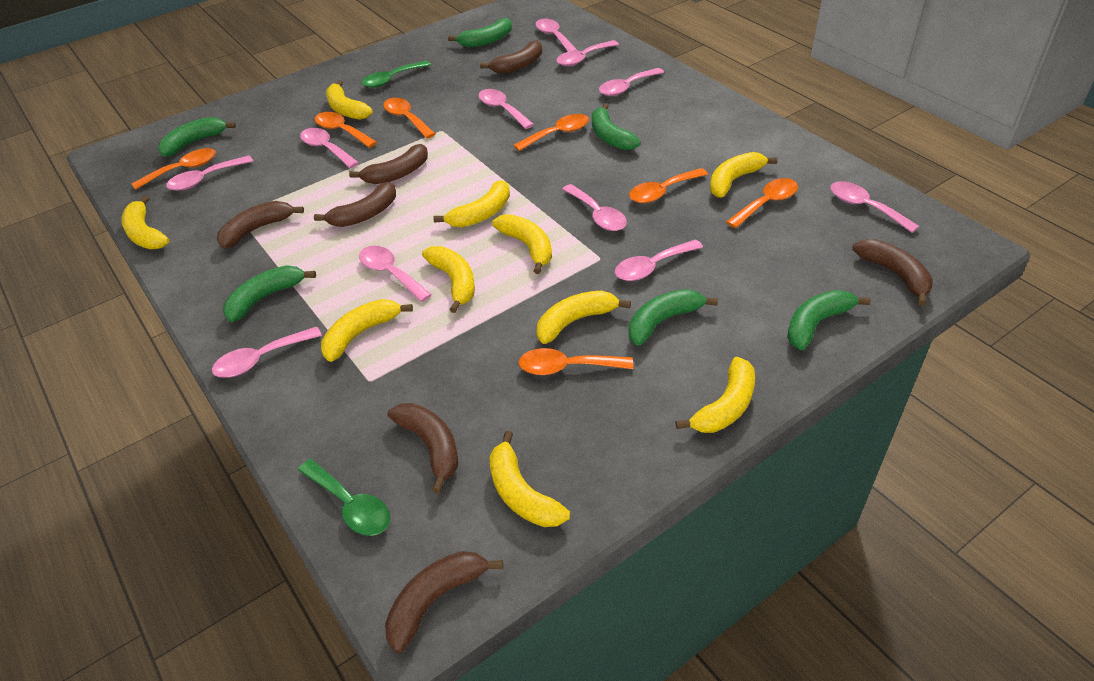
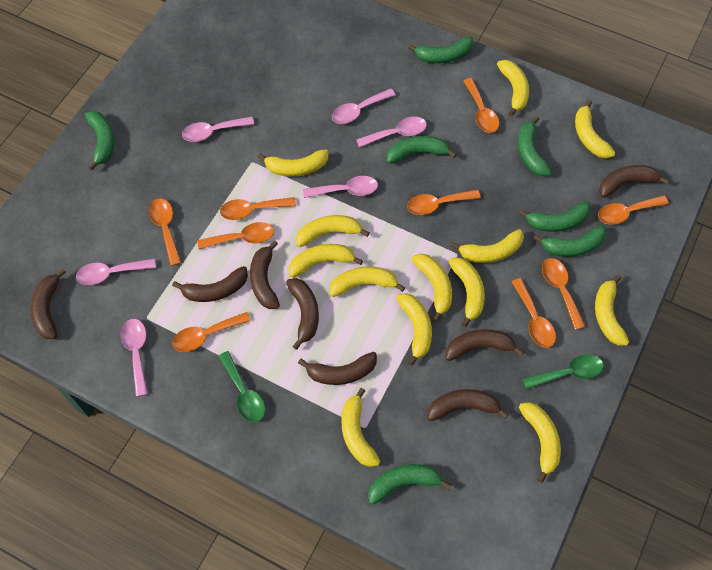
brown banana: [217,201,304,249] [314,182,396,227] [349,144,428,184] [385,551,503,653] [387,403,458,494] [480,40,542,74] [852,239,933,306] = 7 -> [30,268,66,339] [172,266,248,302] [250,240,280,309] [286,278,319,350] [298,352,377,385] [428,389,509,421] [446,329,524,361] [599,165,669,198] = 8
green banana: [158,117,236,157] [223,266,316,322] [448,18,512,48] [592,103,641,150] [628,289,718,346] [787,290,871,350] = 6 -> [85,111,114,171] [368,464,451,505] [387,136,457,164] [408,36,474,63] [518,116,552,176] [518,201,591,232] [533,225,607,257] = 7
orange spoon: [131,148,216,190] [315,112,377,148] [383,98,435,138] [514,114,589,151] [519,348,633,375] [629,168,708,203] [726,178,798,228] = 7 -> [149,198,181,266] [172,312,251,352] [197,222,274,249] [220,197,296,220] [407,190,481,215] [463,78,499,133] [511,278,556,348] [542,258,585,330] [598,195,669,225] = 9
pink spoon: [166,156,253,191] [212,327,322,378] [300,128,359,168] [359,246,432,302] [478,89,534,129] [536,19,578,52] [556,40,619,66] [562,184,627,231] [599,68,664,96] [615,239,703,281] [831,181,919,233] = 11 -> [76,259,156,285] [121,319,148,397] [182,117,254,142] [303,176,378,198] [332,89,396,124] [356,117,427,148] = 6
yellow banana: [121,195,169,249] [321,299,413,362] [326,80,373,120] [422,246,475,313] [433,180,510,227] [489,431,570,527] [492,214,552,274] [537,290,631,344] [675,357,755,433] [710,152,778,198] = 10 -> [258,149,328,176] [289,244,363,278] [296,215,369,247] [330,267,405,297] [341,388,380,467] [396,293,432,366] [411,254,452,322] [449,257,485,327] [451,229,524,263] [497,60,529,117] [519,402,561,483] [575,100,615,159] [595,275,629,346] = 13

